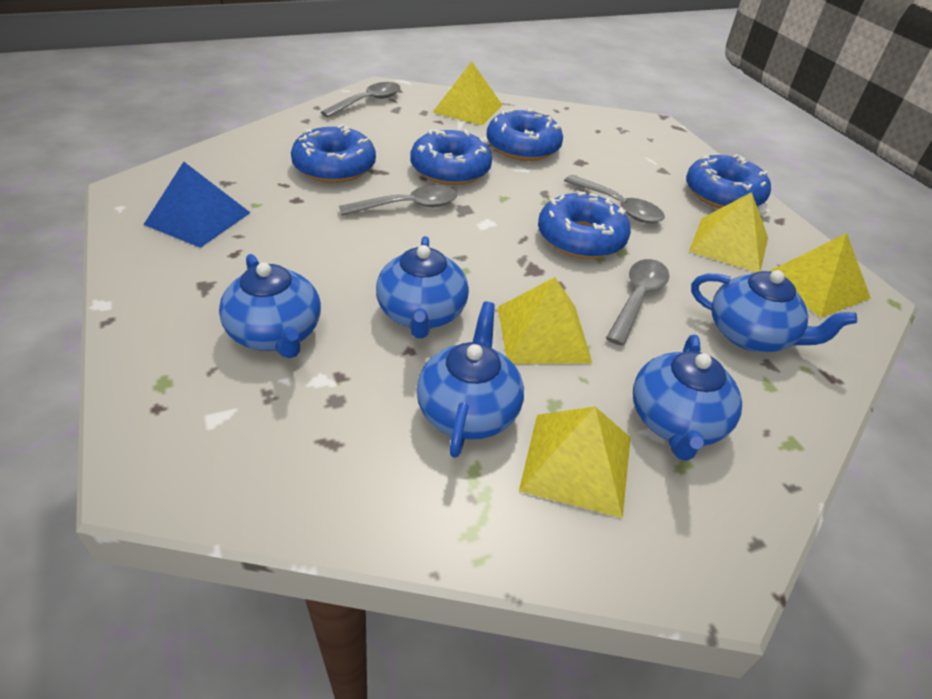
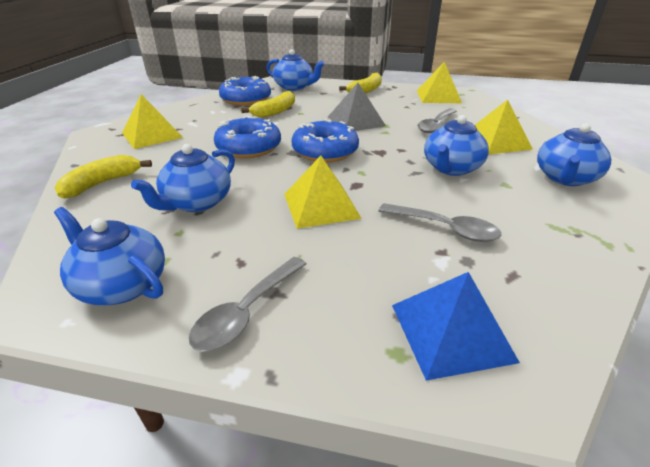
blue donut: [291,124,376,183] [410,129,492,185] [487,108,563,161] [538,191,631,259] [686,154,771,209] = 5 -> [214,116,281,158] [219,76,271,106] [292,119,359,162] = 3
grey pyramid: none = 0 -> [328,83,386,131] = 1
grey spoon: [321,82,400,118] [339,185,457,216] [564,175,665,223] [606,259,669,346] = 4 -> [189,257,306,352] [379,203,501,242] [418,108,457,133] = 3
yellow banana: none = 0 -> [54,155,152,199] [241,91,295,118] [339,72,382,93] = 3
yellow pyramid: [433,61,502,126] [498,277,592,364] [519,406,631,518] [689,192,768,272] [769,233,871,318] = 5 -> [122,94,183,149] [284,156,362,229] [417,62,462,103] [475,100,533,155] = 4

